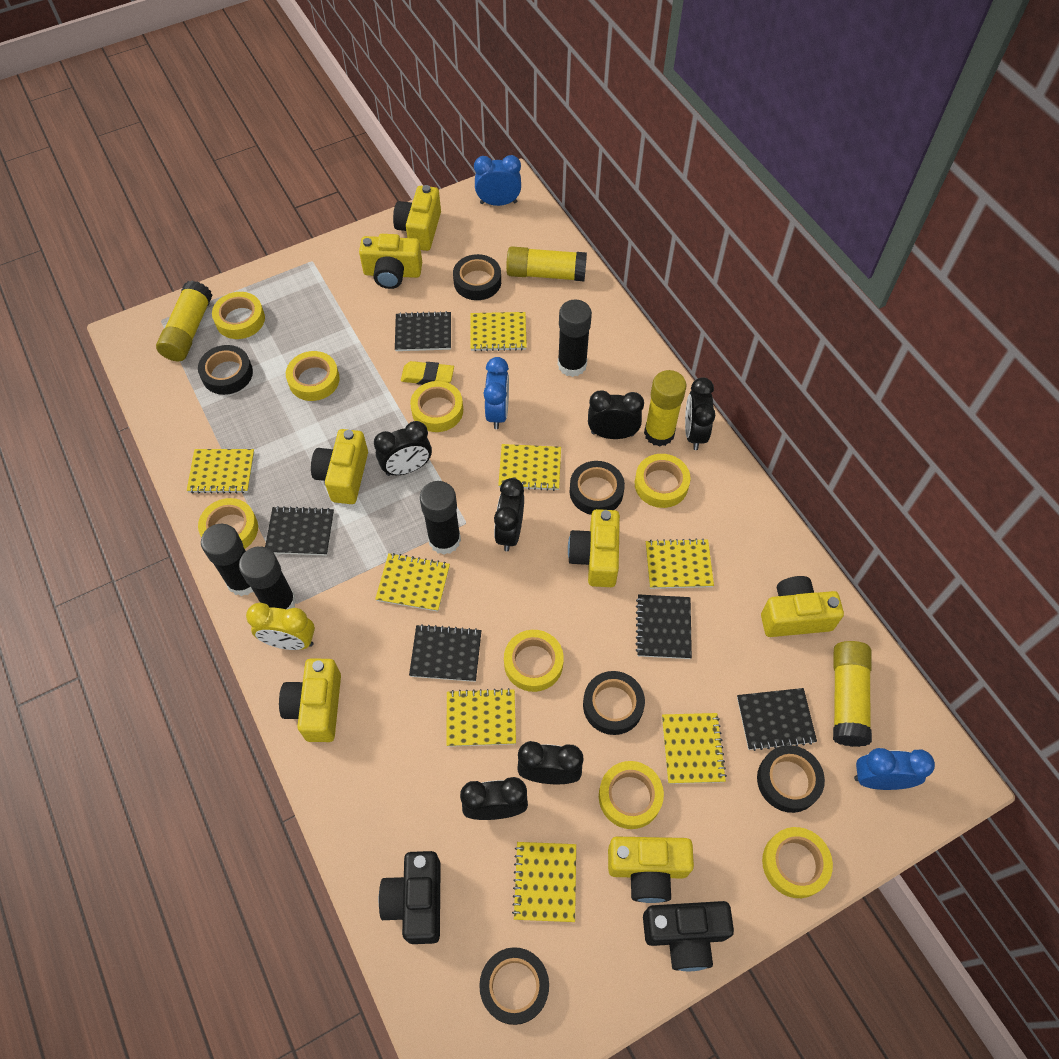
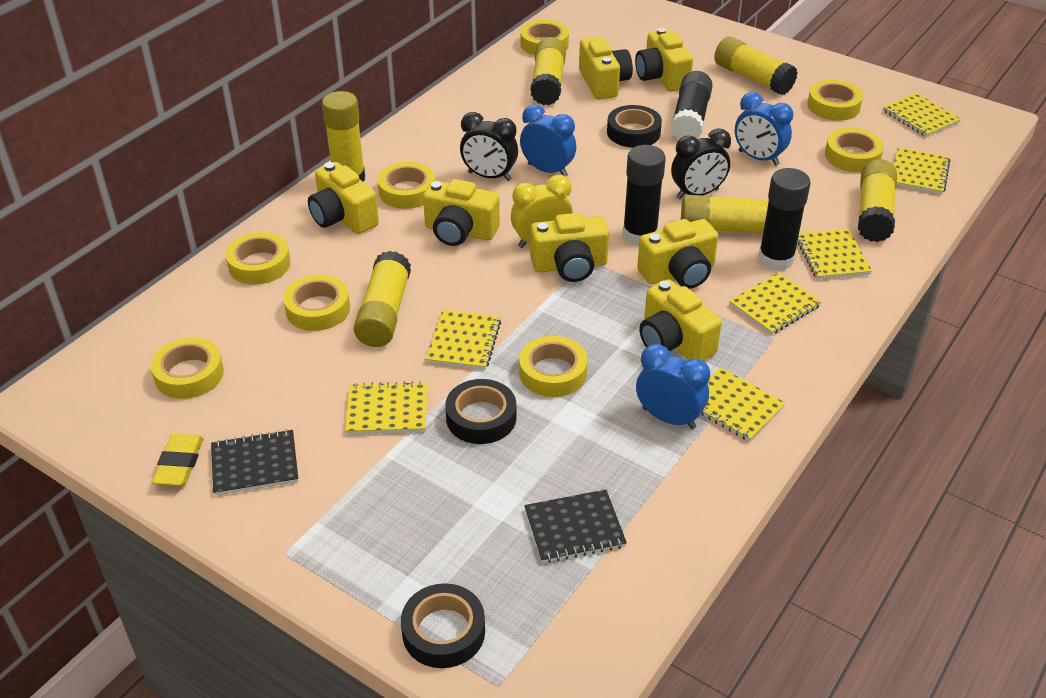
black camera: [379,851,441,944] [643,901,734,971] = 2 -> none = 0
black clock: [374,421,432,476] [460,777,528,820] [494,478,524,551] [517,741,584,784] [588,390,644,439] [685,377,716,450] = 6 -> [460,112,518,181] [671,129,731,199] = 2
black glue stick: [201,524,254,596] [239,546,296,609] [420,481,461,555] [558,299,592,377] = 4 -> [623,145,666,245] [671,71,713,140] [758,168,811,271] = 3
black notebook: [265,506,334,556] [395,311,451,351] [409,624,482,682] [636,594,692,659] [737,688,817,751] = 5 -> [211,429,298,496] [524,489,627,563] = 2
black tape: [198,345,253,395] [453,254,501,300] [479,947,549,1025] [569,461,625,515] [583,671,645,735] [757,745,825,813] = 6 -> [401,583,485,668] [445,379,516,444] [607,105,662,148] = 3
yellow glue stick: [156,281,212,361] [506,246,587,281] [644,370,686,446] [833,641,872,747] = 4 -> [322,91,365,181] [354,251,411,347] [530,37,566,105] [681,195,769,233] [714,36,798,95] [858,159,897,242] = 6
yellow notebook: [187,449,254,494] [375,553,450,612] [446,688,516,747] [470,312,527,351] [498,444,561,491] [512,842,576,922] [646,538,714,589] [662,713,727,784] = 8 -> [345,381,427,434] [426,310,501,370] [701,367,786,442] [729,272,821,335] [797,229,872,280] [883,93,961,137] [894,147,950,194] = 7

